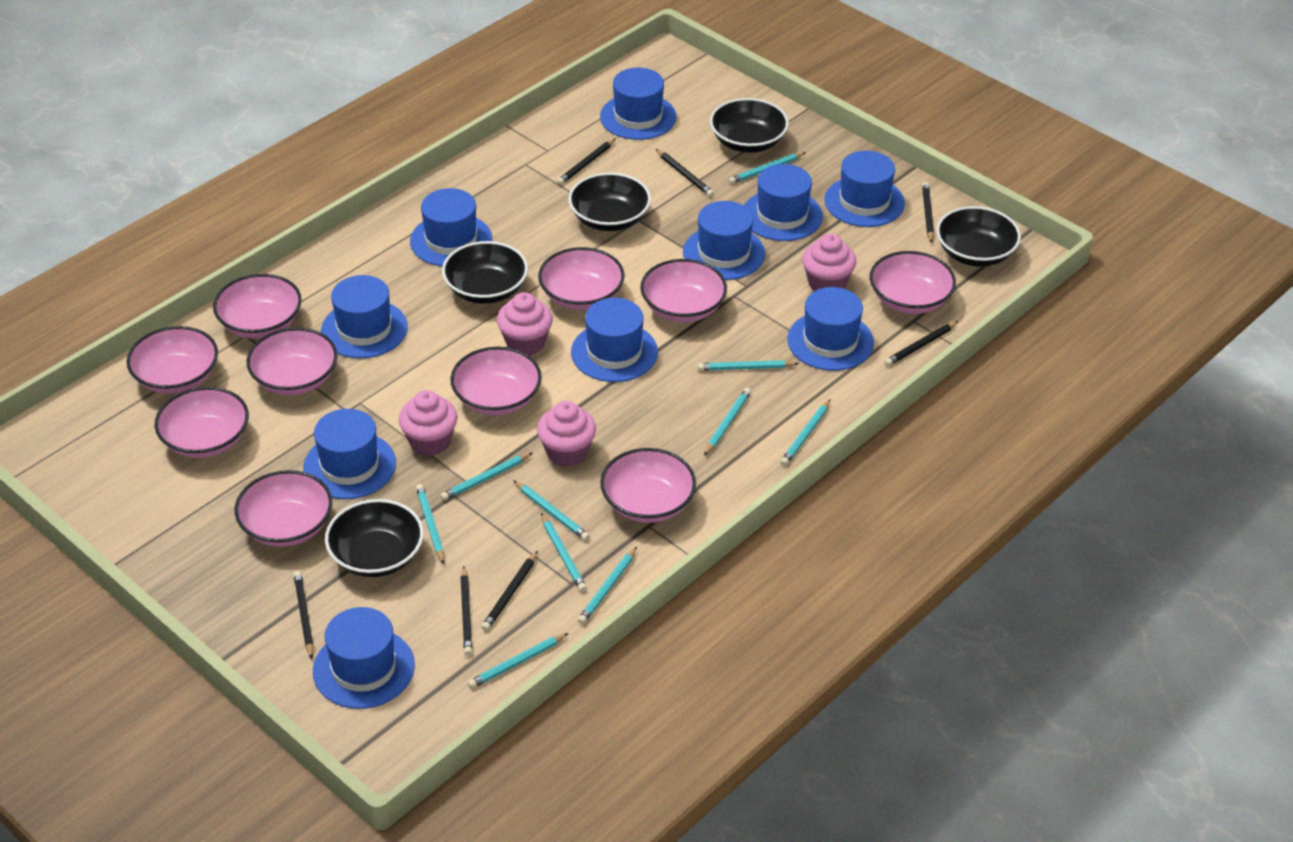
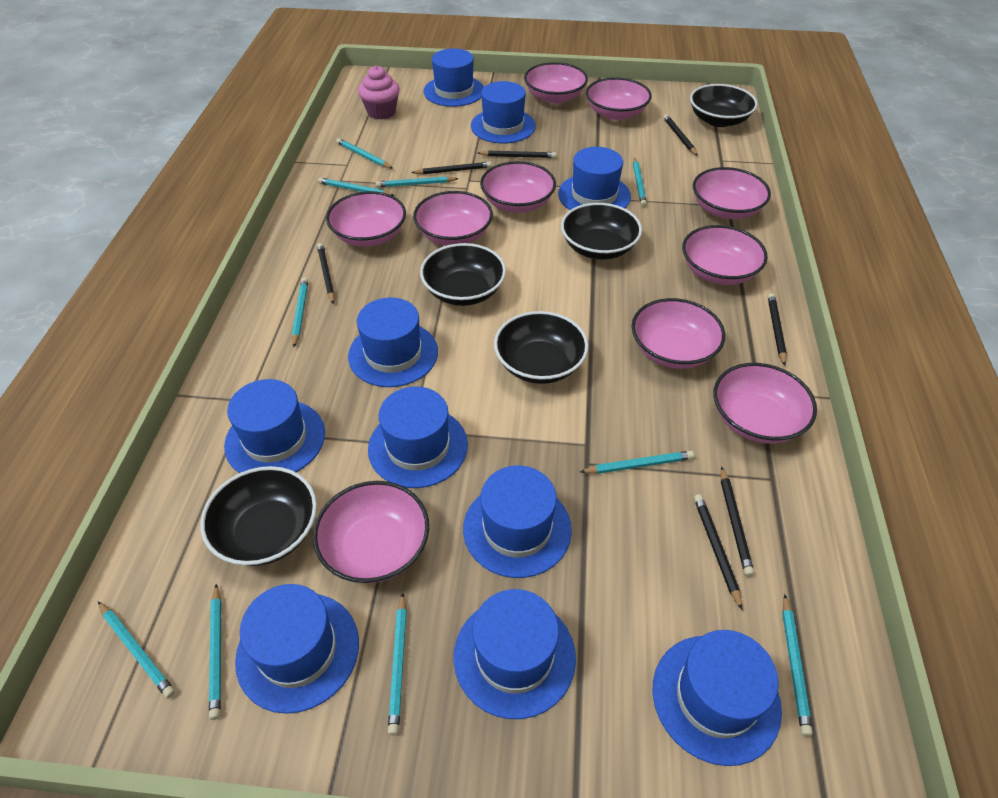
pink cupcake: [398,390,458,456] [497,292,553,355] [537,401,596,467] [802,234,856,291] = 4 -> [358,65,400,119] = 1

